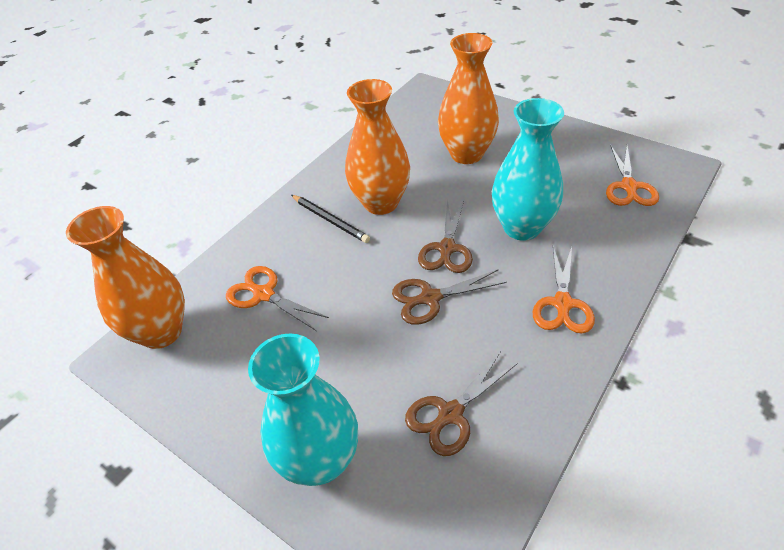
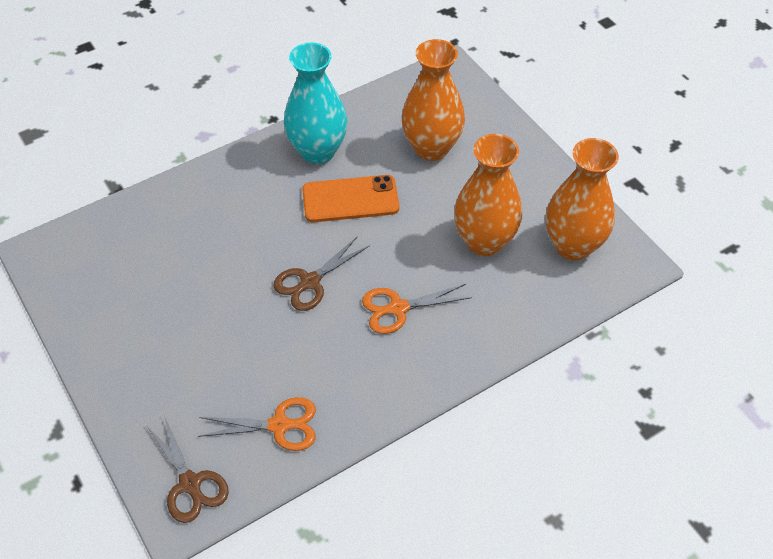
black pencil: [291,195,370,243] = 1 -> none = 0
brown scissors: [392,269,507,325] [405,351,518,456] [418,199,473,273] = 3 -> [146,416,229,523] [273,236,370,311] = 2
orange phone: none = 0 -> [302,175,399,222] = 1
orange scissors: [226,266,329,331] [533,246,595,334] [606,145,659,206] = 3 -> [198,397,316,451] [362,284,472,334] = 2
turquoise vase: [248,334,358,486] [492,98,564,241] = 2 -> [284,42,348,164] = 1

